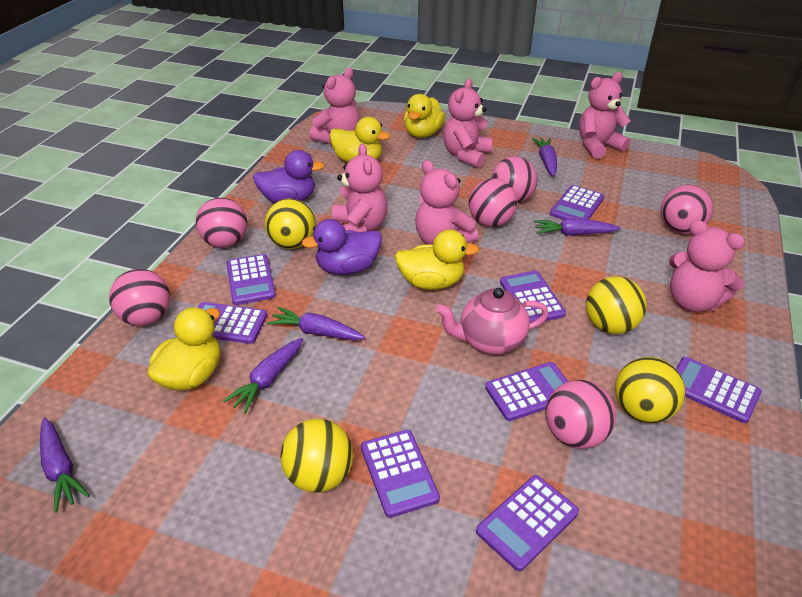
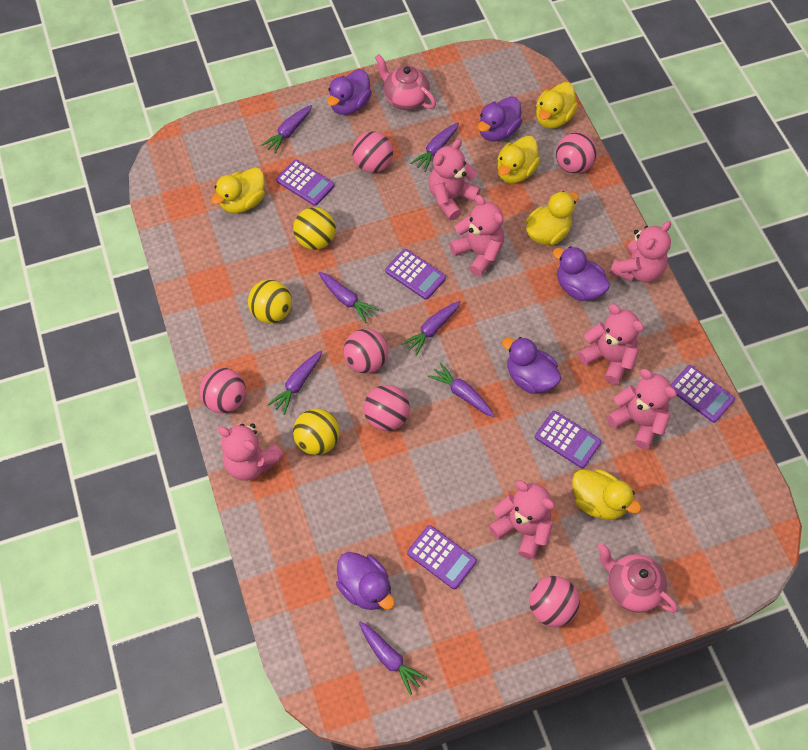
pink teapot: [436,288,549,355] = 1 -> [375,54,436,110] [598,543,678,613] = 2
pink teddy bear: [309,68,360,144] [332,144,387,232] [415,160,478,245] [443,79,492,168] [579,72,631,159] [669,220,745,312] = 6 -> [218,423,284,481] [429,139,481,220] [449,195,504,277] [488,481,555,559] [578,304,644,385] [607,369,677,449] [610,221,671,283] = 7
purple calculator: [197,302,267,344] [227,254,276,305] [361,430,440,518] [476,475,579,572] [485,362,568,421] [500,271,566,322] [550,185,604,220] [676,357,762,423] = 8 -> [276,160,335,206] [385,249,446,300] [407,525,477,589] [535,411,602,468] [671,365,735,423] = 5
purple carrot: [40,418,90,513] [223,338,303,413] [267,307,365,340] [532,138,557,177] [534,218,621,236] = 5 -> [261,105,312,154] [268,351,322,415] [319,272,379,323] [359,622,428,695] [402,301,461,356] [411,122,459,172] [428,362,495,417] = 7
purple duck: [253,150,325,203] [302,219,382,275] = 2 -> [327,69,372,115] [336,552,395,610] [478,96,522,141] [502,337,561,394] [553,246,610,301] = 5
yellow ball: [265,198,316,249] [280,419,353,492] [586,276,646,334] [615,357,685,423] = 4 -> [248,280,292,323] [293,207,336,250] [293,409,340,455] = 3
yellow duck: [147,307,221,391] [329,117,390,162] [395,229,479,290] [404,94,445,138] = 4 -> [211,167,265,213] [497,136,540,183] [526,191,579,245] [536,82,578,128] [572,469,641,520] = 5

